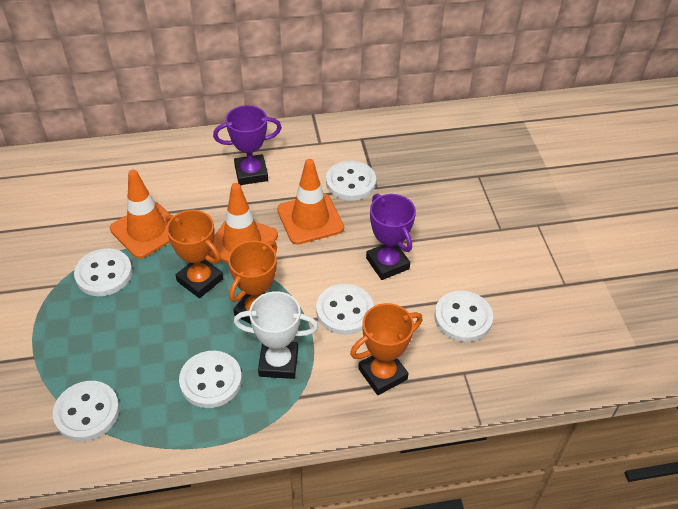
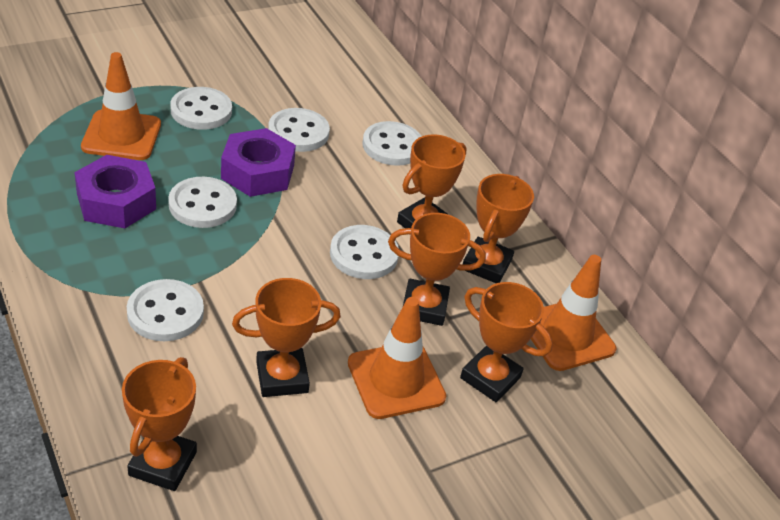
orange trophy: [165,210,223,298] [228,241,277,324] [350,303,422,395] = 3 -> [122,357,197,491] [232,278,341,397] [388,213,486,326] [397,134,467,228] [460,282,553,402] [463,174,534,283] = 6
purple nut: none = 0 -> [74,155,156,228] [221,128,296,197] = 2
purple trophy: [213,105,282,185] [366,194,416,280] = 2 -> none = 0
white trophy: [234,291,318,379] = 1 -> none = 0

